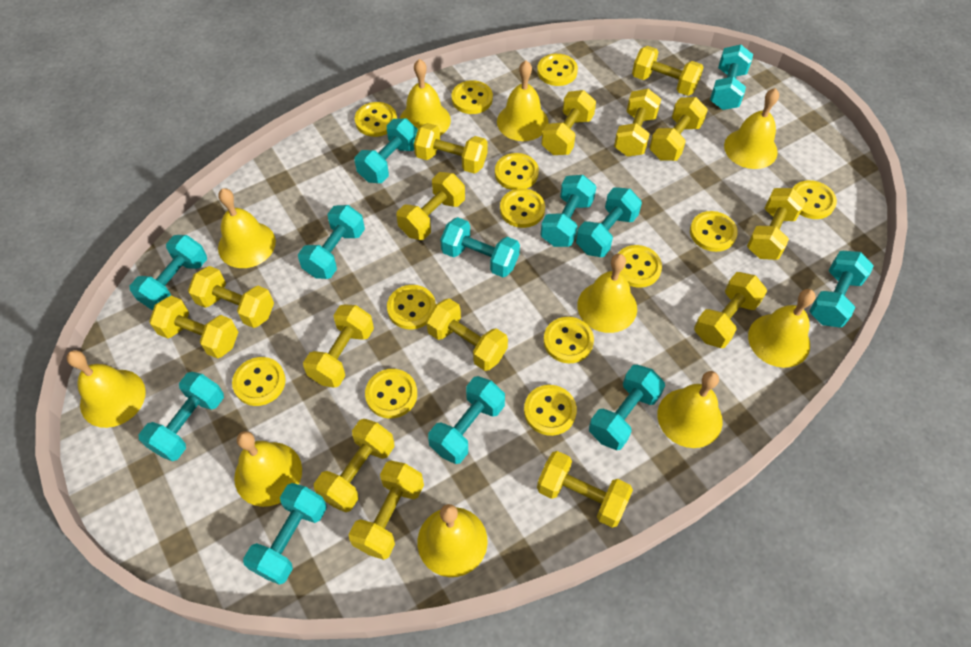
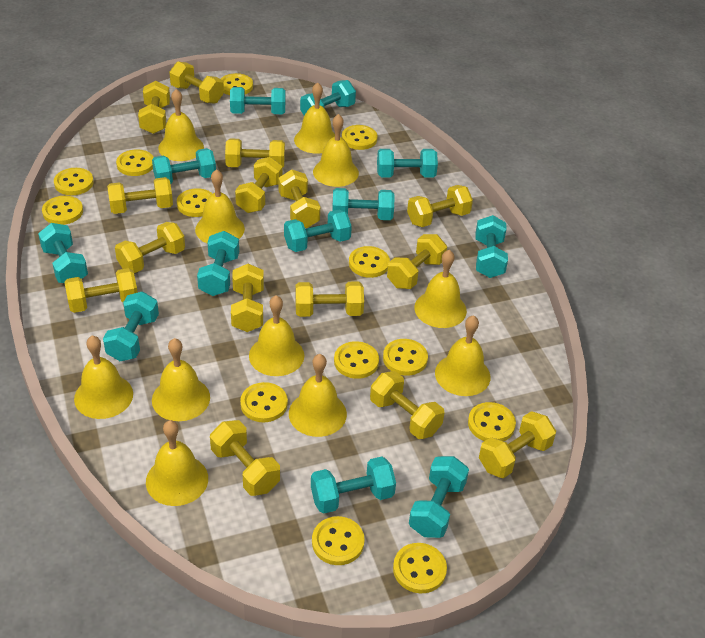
yellow bell: [67,350,146,428] [218,188,276,268] [234,431,302,507] [400,59,451,136] [418,504,488,577] [497,61,549,141] [577,254,637,333] [657,371,723,448] [724,88,779,169] [748,289,816,368] = 10 -> [74,336,133,419] [146,420,208,506] [152,338,210,421] [158,89,204,161] [195,169,245,244] [249,295,304,376] [289,354,347,437] [294,82,335,154] [313,114,359,187] [414,250,467,328] [435,315,490,396] = 11

